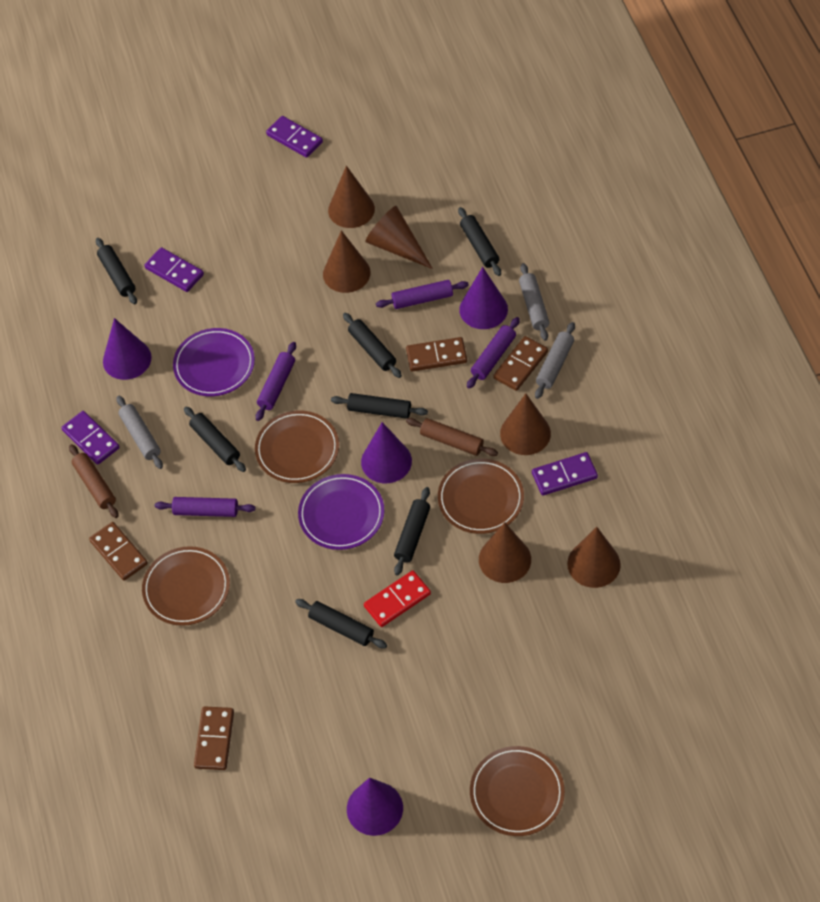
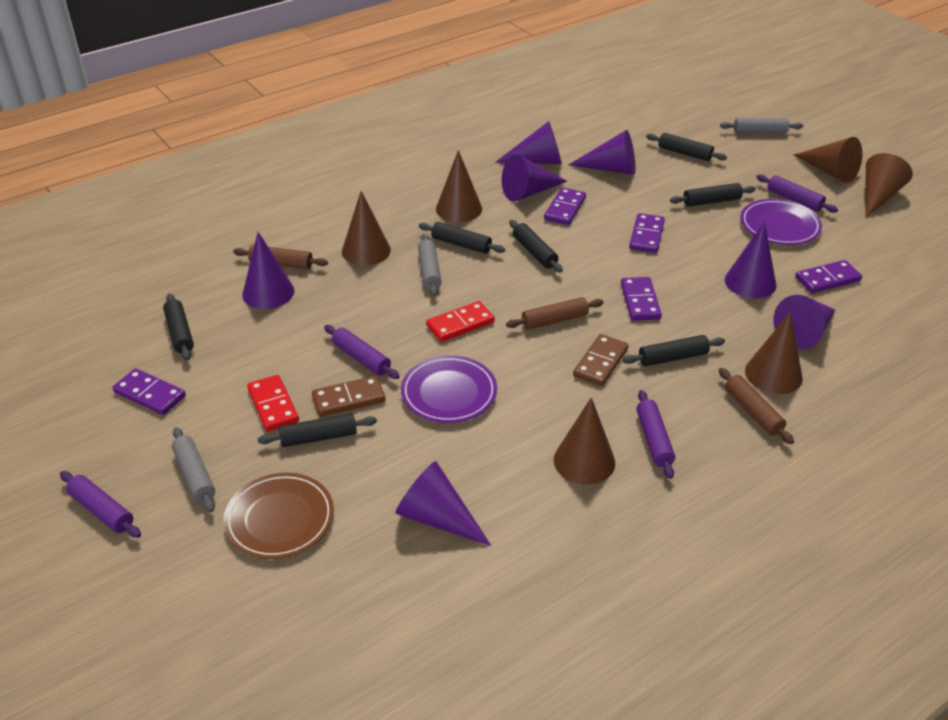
brown domino: [89,522,148,581] [194,706,234,770] [406,337,467,372] [493,336,548,391] = 4 -> [312,376,385,417] [573,334,628,386] = 2
brown plate: [142,546,230,626] [255,411,339,483] [438,459,524,534] [470,746,565,836] = 4 -> [223,473,334,559] = 1
brown rolling pin: [69,444,119,518] [406,418,498,456] = 2 -> [233,245,328,269] [506,297,604,330] [719,368,794,444] = 3
purple cone: [103,318,152,380] [347,778,403,836] [361,422,412,483] [459,267,508,329] = 4 -> [242,232,294,309] [395,461,492,546] [495,121,562,164] [502,155,567,202] [568,130,635,175] [725,221,777,299] [773,295,835,349] = 7
purple domino: [61,411,120,465] [144,247,204,292] [266,116,323,158] [532,452,598,496] = 4 -> [113,368,186,415] [544,187,586,225] [621,277,662,321] [629,213,665,253] [795,260,862,293] = 5
red domino: [364,570,431,627] = 1 -> [247,375,299,432] [426,301,495,342] = 2

